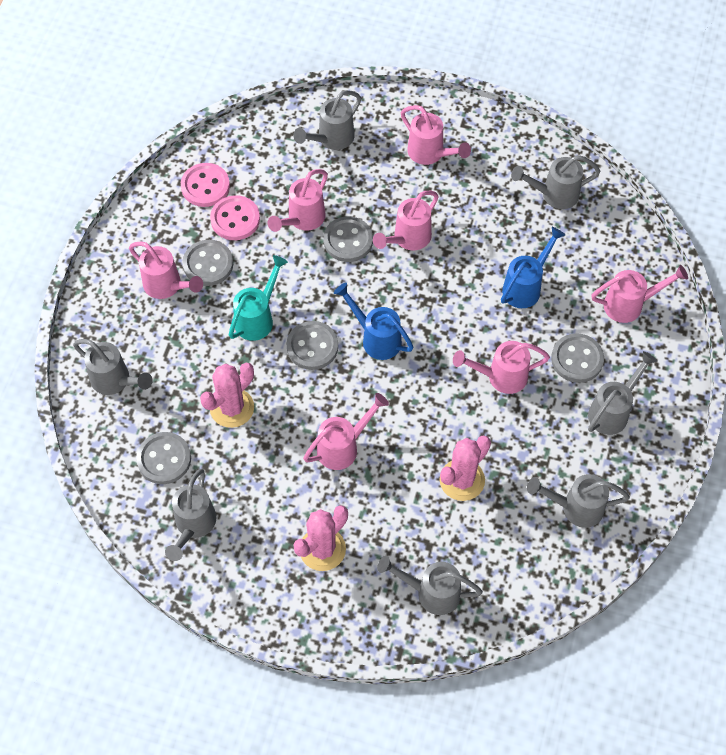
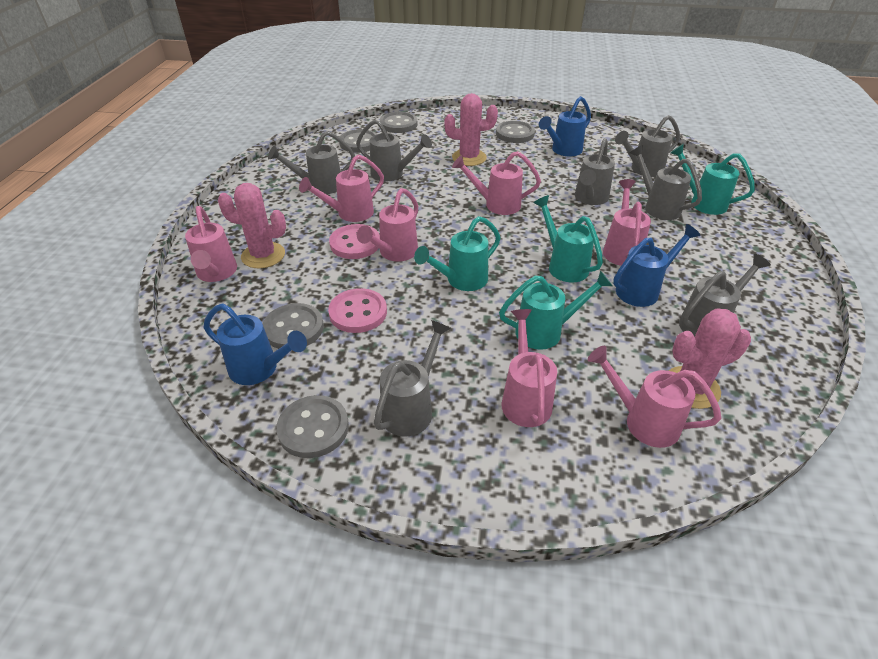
blue watering can: [334,283,413,360] [501,227,565,308] = 2 -> [204,303,307,385] [539,96,591,156] [613,224,701,307] = 3
turquoise watering can: [229,255,288,341] = 1 -> [414,216,501,291] [499,270,613,350] [534,195,603,282] [670,144,755,215] = 4

